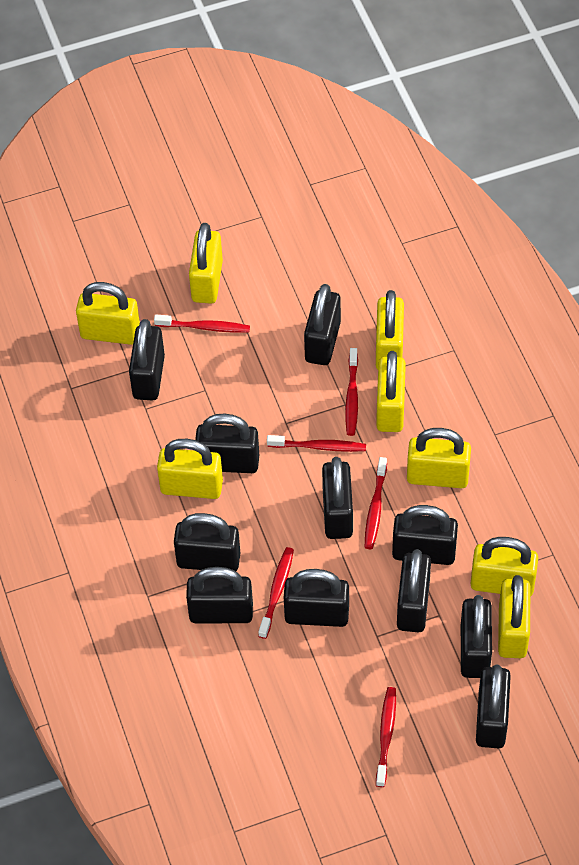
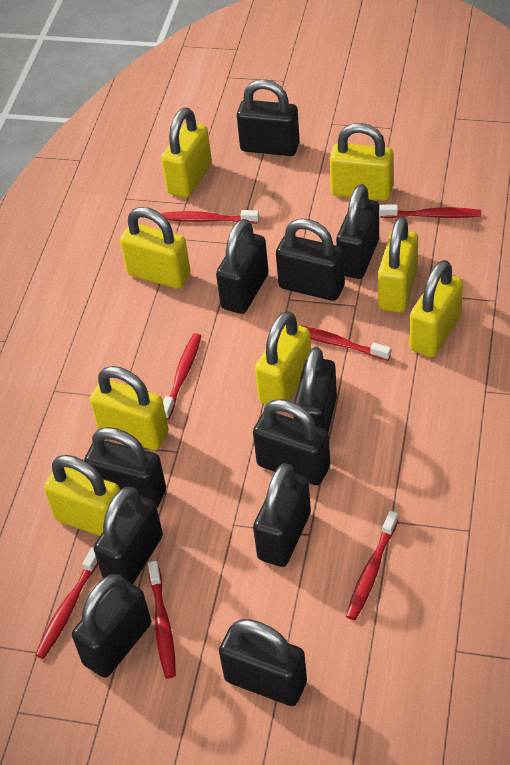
red toothbrush: [154,315,250,333] [258,547,294,639] [267,435,366,452] [345,348,358,436] [364,457,387,549] [376,687,396,787] = 6 -> [35,547,98,659] [148,561,176,678] [161,210,259,224] [163,333,201,420] [300,325,391,361] [346,511,398,620] [380,205,481,218] = 7

